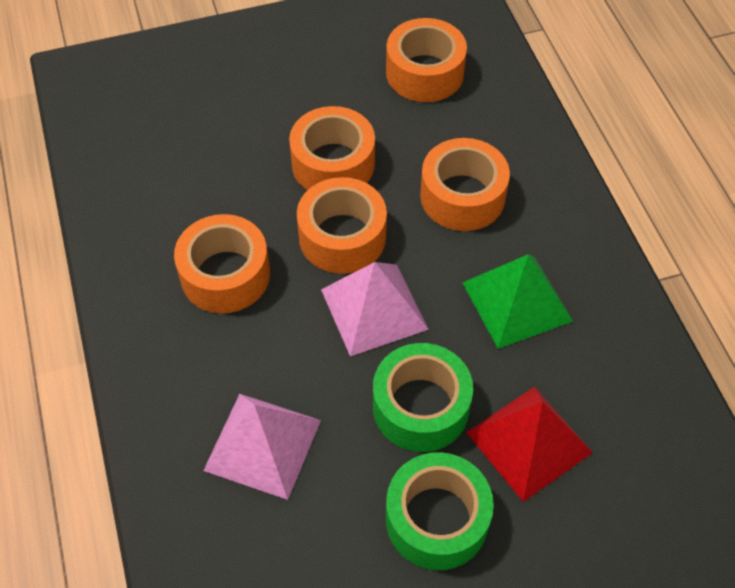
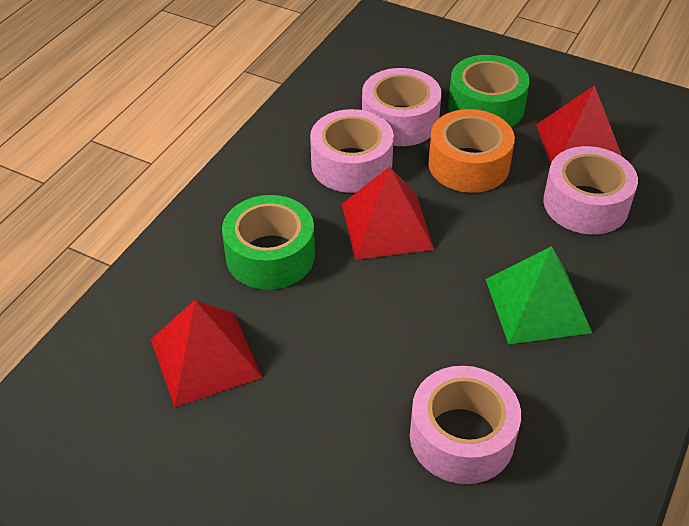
orange tape: [174,214,270,313] [289,106,375,190] [297,177,387,274] [386,18,467,102] [420,138,510,231] = 5 -> [428,109,515,193] = 1
pink pyramid: [203,394,321,500] [321,262,429,356] = 2 -> none = 0
pink tape: none = 0 -> [310,109,394,193] [362,68,442,146] [410,366,521,484] [543,146,638,234] = 4
red pyramid: [466,387,593,502] = 1 -> [151,300,262,407] [342,167,434,260] [536,85,622,163] = 3

